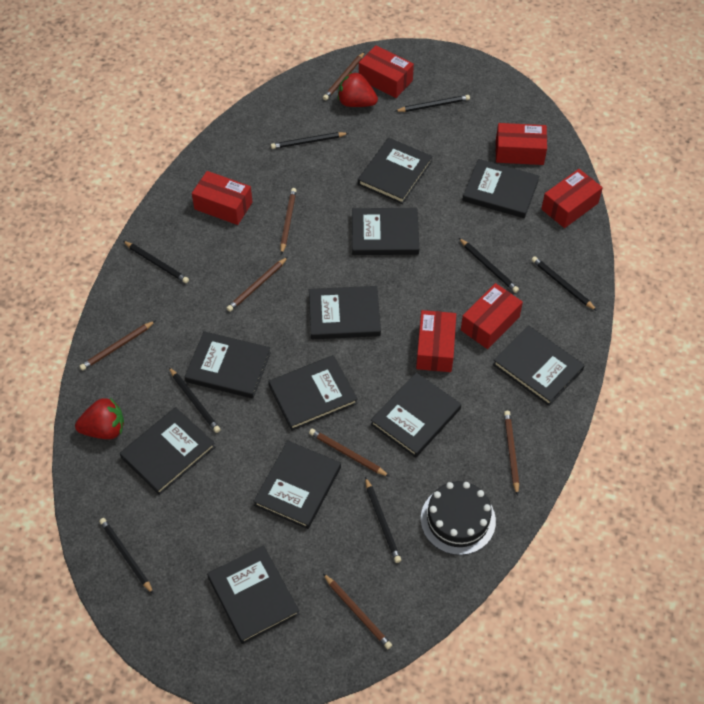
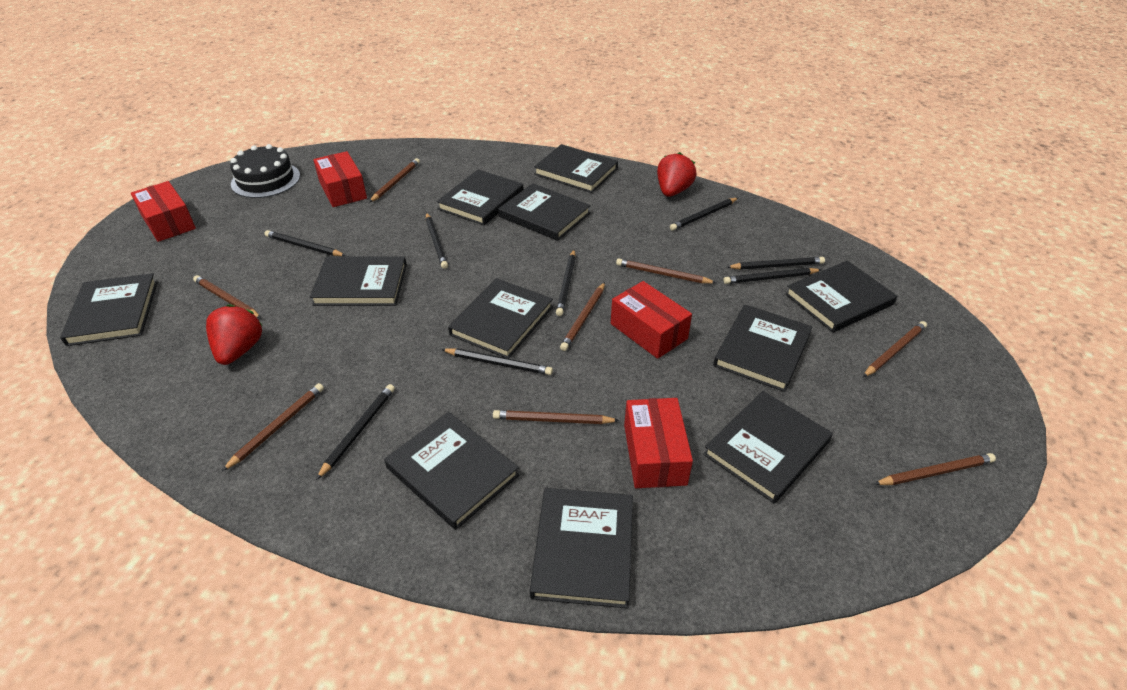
brown pencil: [79,321,155,371] [227,257,288,312] [280,188,297,255] [309,429,390,477] [323,52,365,100] [323,573,392,649] [504,411,519,496] = 7 -> [193,275,261,318] [222,383,324,471] [369,158,420,203] [493,410,620,424] [560,282,605,351] [616,258,716,284] [863,321,927,377] [874,453,996,485] = 8
red box: [192,171,252,225] [359,45,414,98] [416,310,456,372] [461,283,523,349] [496,123,547,165] [541,169,603,228] = 6 -> [131,181,196,242] [313,151,367,207] [611,281,692,359] [624,398,693,488] = 4

